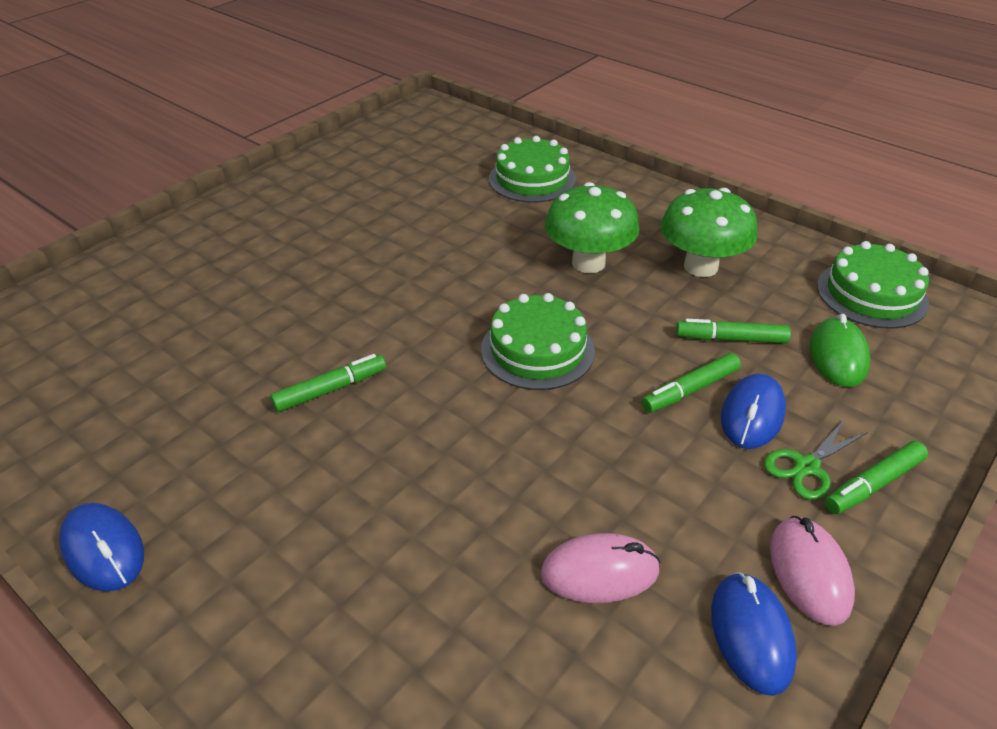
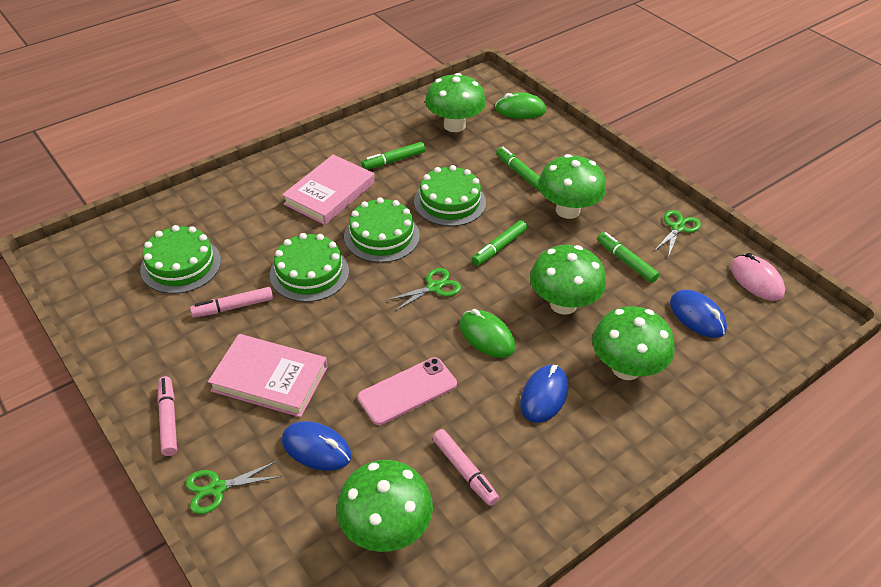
green cake: [481,293,595,390] [489,136,576,203] [817,241,929,329] = 3 -> [140,225,221,294] [270,233,349,302] [344,197,420,263] [414,165,486,226] = 4
green mouse: [810,314,870,387] = 1 -> [459,309,515,358] [495,92,546,119] = 2
green mushroom: [545,182,640,273] [661,188,758,277] = 2 -> [337,460,433,552] [425,73,486,132] [530,245,606,315] [538,154,606,219] [592,306,674,380] = 5
green scissors: [764,419,868,500] = 1 -> [186,461,281,514] [387,268,461,312] [654,210,701,257] = 3
pink book: none = 0 -> [208,334,327,417] [282,154,374,225] = 2
pink marker: none = 0 -> [157,376,177,456] [190,287,273,317] [432,429,499,506] = 3
pink mouse: [541,533,660,603] [770,516,855,626] = 2 -> [731,253,785,301] = 1
pink phone: none = 0 -> [358,357,457,425] = 1

